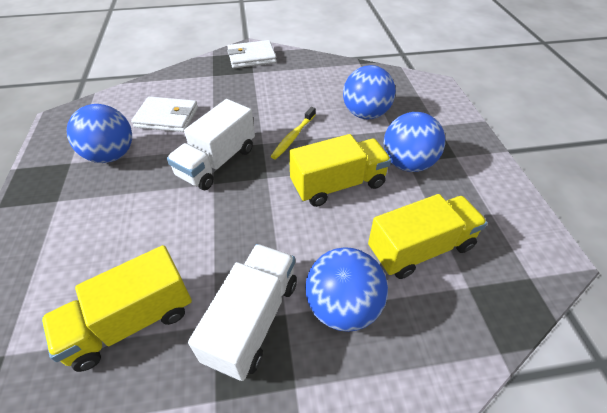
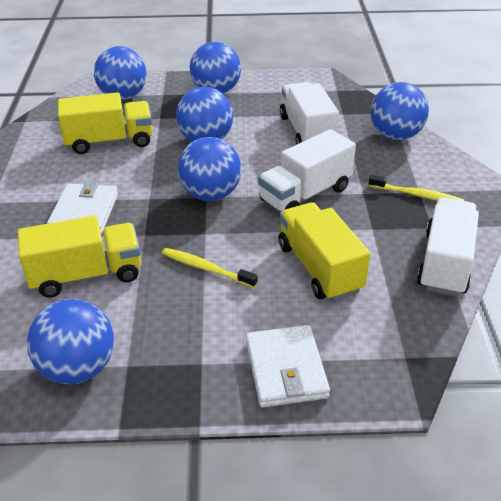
blue ball: [67,104,132,163] [305,247,388,332] [343,65,396,119] [384,112,445,172] = 4 -> [27,299,114,384] [94,46,147,100] [176,87,233,142] [178,137,241,201] [190,42,241,94] [371,82,429,140] = 6
white truck: [167,99,255,190] [188,244,297,381] = 2 -> [258,129,356,212] [280,82,339,145] [417,198,479,296] = 3
yellow toothbrush: [270,107,316,159] = 1 -> [162,248,258,288] [368,175,464,201] = 2

